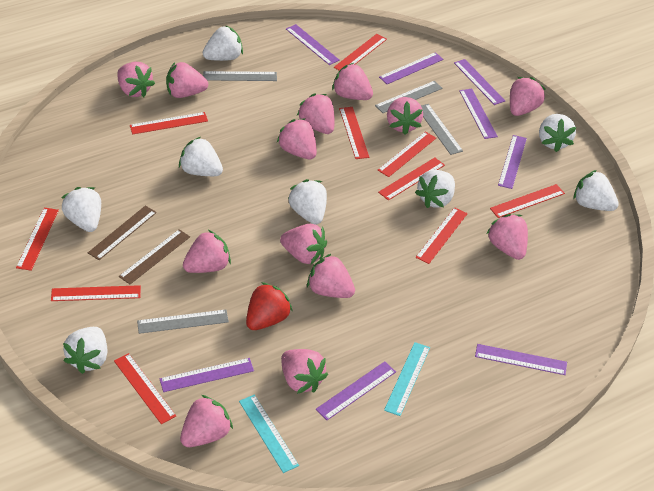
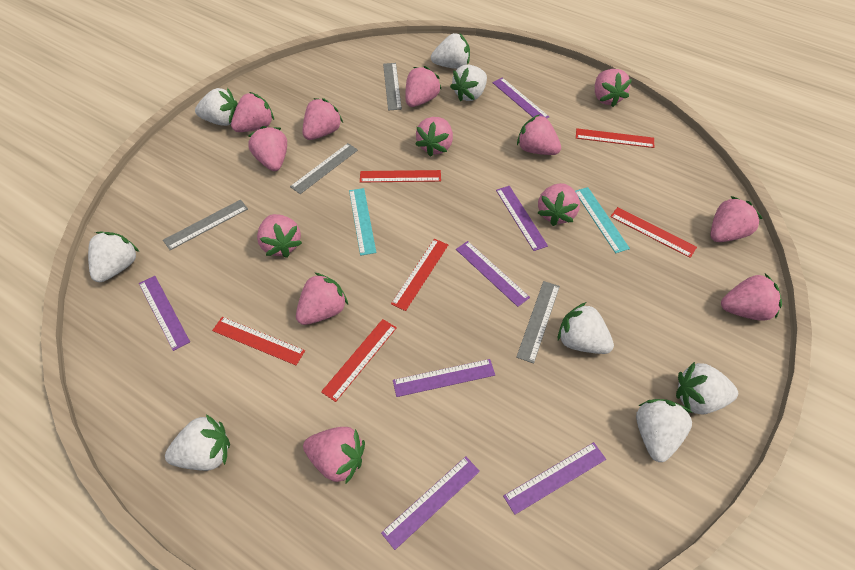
brown ruler: [88,205,157,260] [119,229,190,284] = 2 -> none = 0
purple ruler: [160,358,254,392] [286,24,340,65] [316,361,396,420] [379,52,444,84] [454,59,505,105] [459,89,498,139] [475,344,567,375] [498,135,527,189] = 8 -> [139,276,190,351] [381,456,480,550] [393,359,495,397] [456,241,530,307] [492,78,549,118] [496,186,548,251] [503,442,606,515] = 7
red ruler: [16,208,59,271] [51,285,141,301] [114,353,176,424] [130,112,208,134] [334,34,387,71] [339,107,369,159] [378,132,436,177] [378,158,445,201] [415,207,468,264] [490,184,565,218] = 10 -> [212,317,305,365] [321,319,397,402] [360,170,441,182] [391,239,448,311] [576,128,654,148] [610,207,697,258] = 6
red strawberry: [246,282,292,330] = 1 -> none = 0

